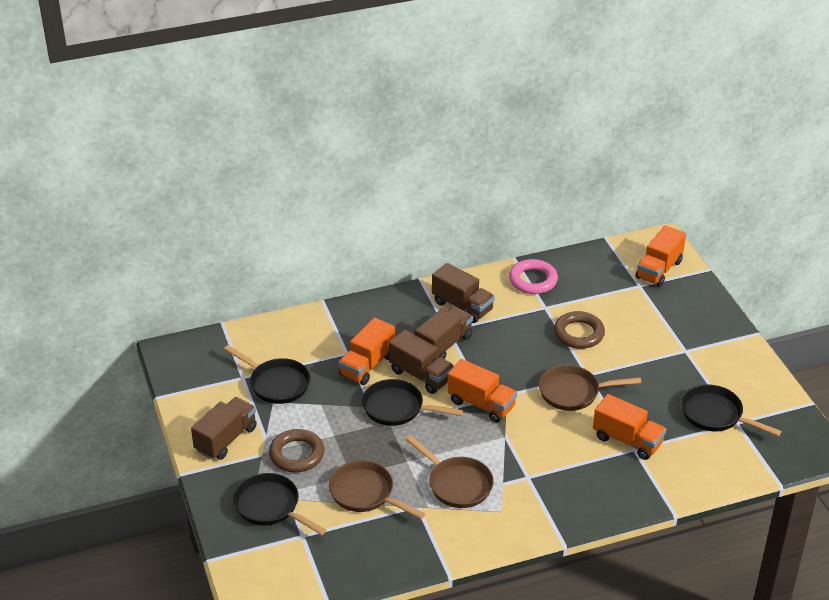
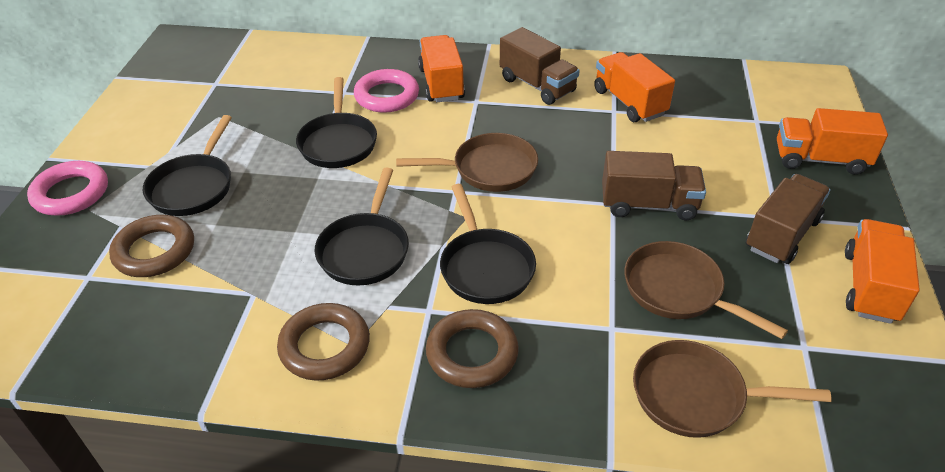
brown ring: [269,429,325,472] [554,311,605,349] = 2 -> [109,215,194,277] [277,303,370,381] [426,309,519,388] = 3
brown truck: [191,397,257,460] [389,330,454,394] [415,306,473,359] [432,263,495,323] = 4 -> [500,27,580,105] [602,151,706,221] [746,174,831,264] = 3
pink ring: [509,259,558,294] = 1 -> [27,161,108,216] [354,69,419,113] = 2

